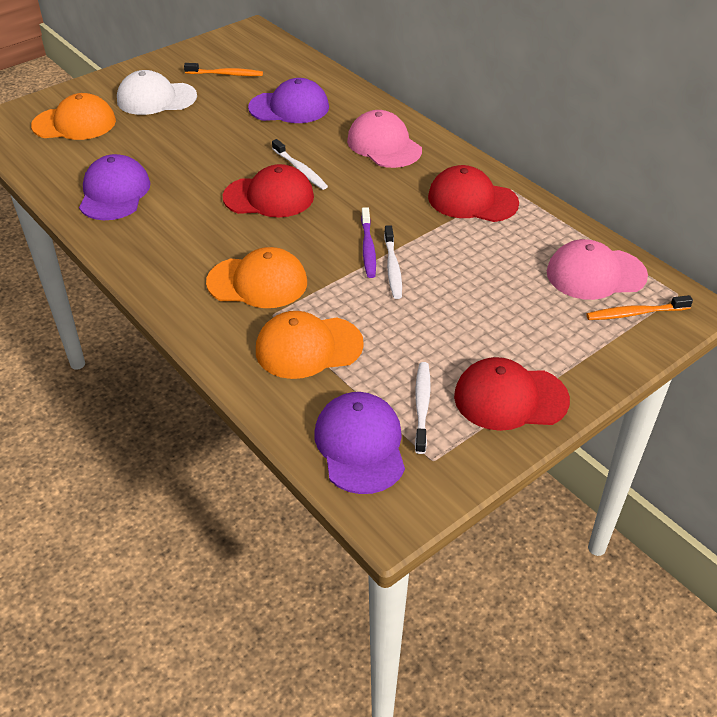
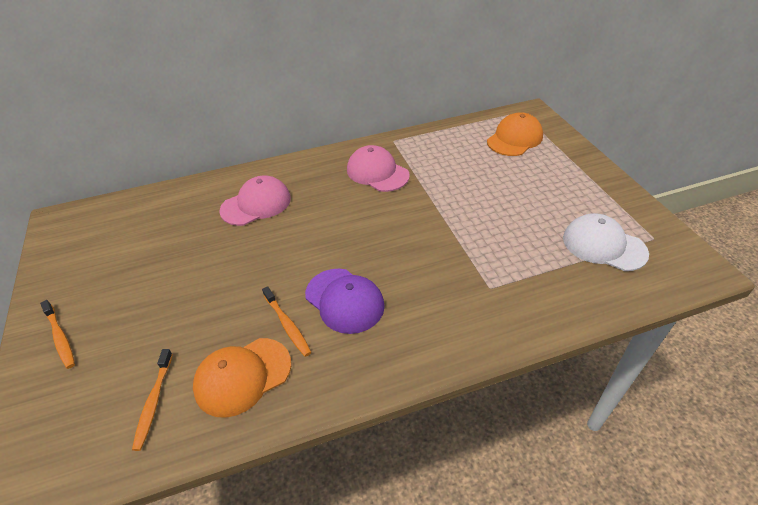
orange cap: [31,93,116,140] [206,247,307,308] [256,311,364,379] = 3 -> [193,338,291,418] [487,112,543,156] = 2
orange toothbrush: [184,63,263,76] [586,295,693,320] = 2 -> [40,300,75,369] [132,349,173,451] [262,286,312,357] = 3
purple cap: [79,154,150,220] [248,78,329,123] [315,392,405,494] = 3 -> [305,269,385,334] = 1
purple toothbrush: [361,207,376,278] = 1 -> none = 0
red cap: [223,164,314,217] [428,165,519,222] [454,357,570,431] = 3 -> none = 0
white toothbrush: [272,139,328,190] [384,225,402,299] [415,362,431,454] = 3 -> none = 0

